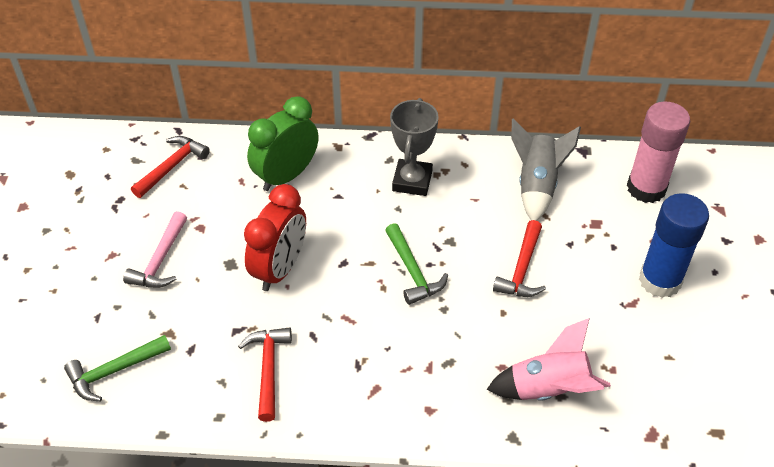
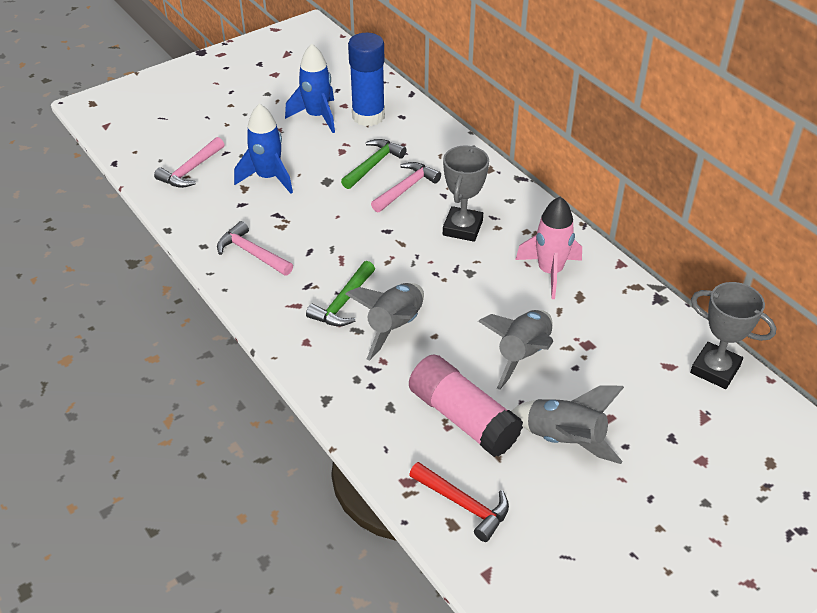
blue rocket: none = 0 -> [234,103,293,194] [285,44,335,133] = 2
green clock: [247,96,318,191] = 1 -> none = 0
grey rocket: [512,118,581,221] = 1 -> [345,283,424,361] [478,310,553,390] [511,385,624,464] = 3
grey trophy: [390,98,439,196] = 1 -> [443,145,489,242] [690,282,776,389] = 2
pink hammer: [123,211,187,288] = 1 -> [154,137,225,188] [217,221,293,276] [371,162,441,212] = 3
red clock: [244,184,306,291] = 1 -> none = 0
red hammer: [131,136,210,198] [238,327,292,422] [493,220,546,297] = 3 -> [409,462,509,542] = 1

